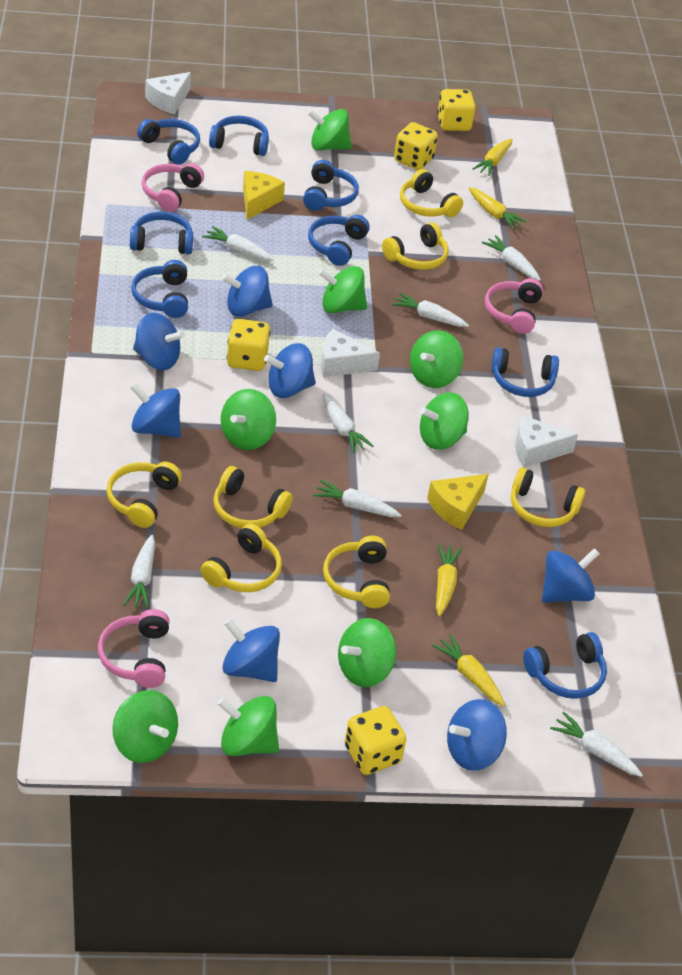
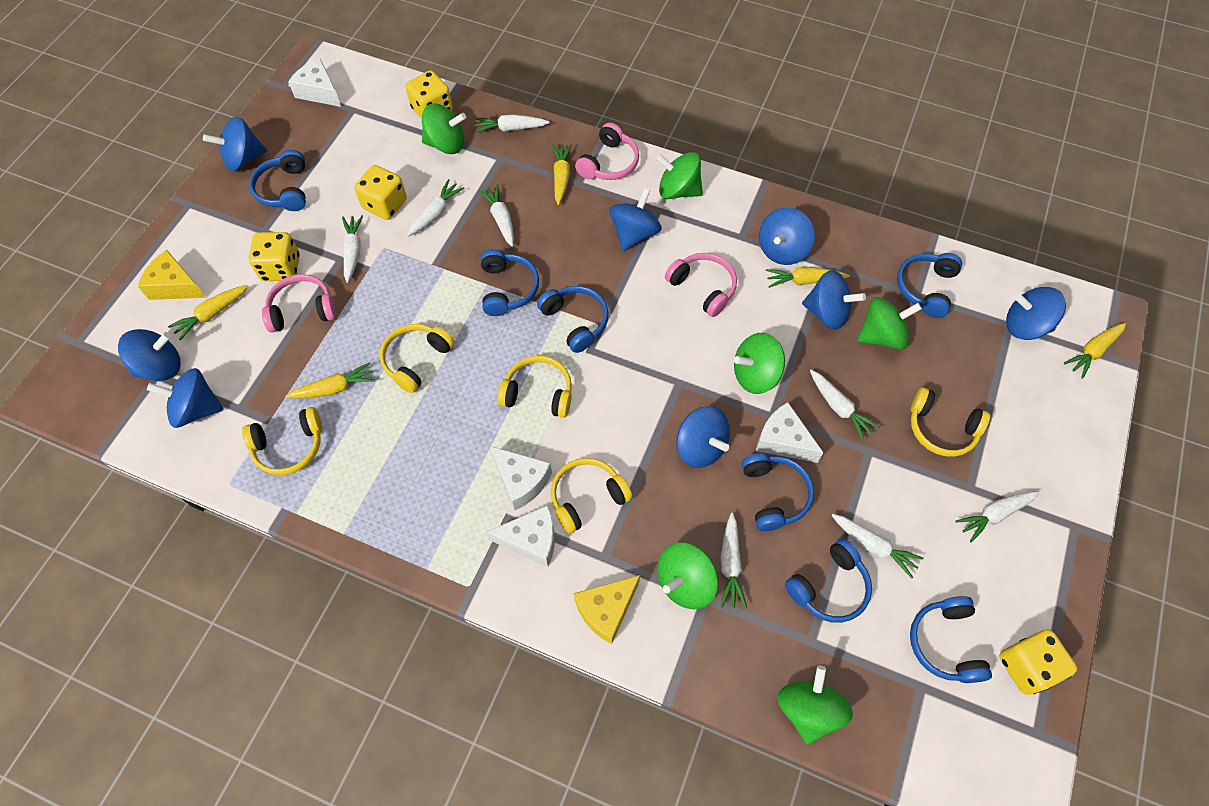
blue headphones: [130,212,193,254] [131,260,188,318] [137,119,200,165] [209,116,269,156] [303,160,359,211] [308,215,370,266] [491,347,559,397] [523,632,607,699] = 8 -> [249,150,306,211] [480,249,539,316] [537,286,609,353] [742,453,814,531] [785,539,872,623] [897,253,962,318] [910,596,992,683] = 7
blue spinning top: [130,383,181,438] [133,313,185,370] [222,266,273,317] [223,619,280,682] [264,343,316,398] [447,699,507,771] [542,548,600,603] = 7 -> [118,329,181,381] [147,368,224,428] [203,116,267,171] [609,188,662,251] [676,406,730,468] [759,207,815,265] [802,270,866,330] [1006,287,1066,340] = 8
green spinning top: [112,690,178,763] [217,696,279,756] [221,389,276,450] [308,109,352,151] [318,266,367,313] [338,618,396,687] [410,330,463,388] [420,392,469,450] = 8 -> [422,103,466,154] [655,152,703,199] [657,542,718,609] [734,333,785,394] [778,665,853,745] [857,297,922,350] = 6
white carrot: [123,535,155,609] [202,226,274,261] [313,480,402,517] [323,393,373,453] [392,293,469,327] [482,235,541,281] [550,712,643,777] = 7 -> [342,215,363,283] [406,179,465,237] [475,115,550,133] [478,184,514,247] [720,513,747,608] [810,370,880,441] [831,514,923,578] [955,491,1040,542] = 8
white cheese: [145,72,191,114] [321,329,380,377] [515,415,578,468] = 3 -> [288,58,341,107] [487,505,555,567] [490,446,552,510] [756,402,824,463] = 4
yellow carrot: [432,634,505,706] [436,544,462,616] [469,187,527,229] [473,139,513,176] = 4 -> [168,285,248,341] [285,362,375,399] [552,144,572,205] [766,267,850,288] [1064,323,1126,379] = 5
yellow headphones: [107,462,182,528] [201,524,282,592] [213,466,293,528] [323,536,390,608] [382,222,448,270] [400,169,463,217] [511,467,585,527] = 7 -> [242,407,322,475] [380,324,455,393] [497,356,572,418] [551,458,632,534] [911,387,990,457] = 5

